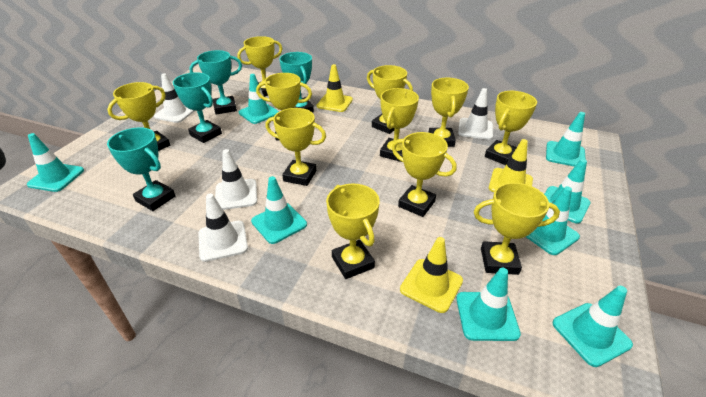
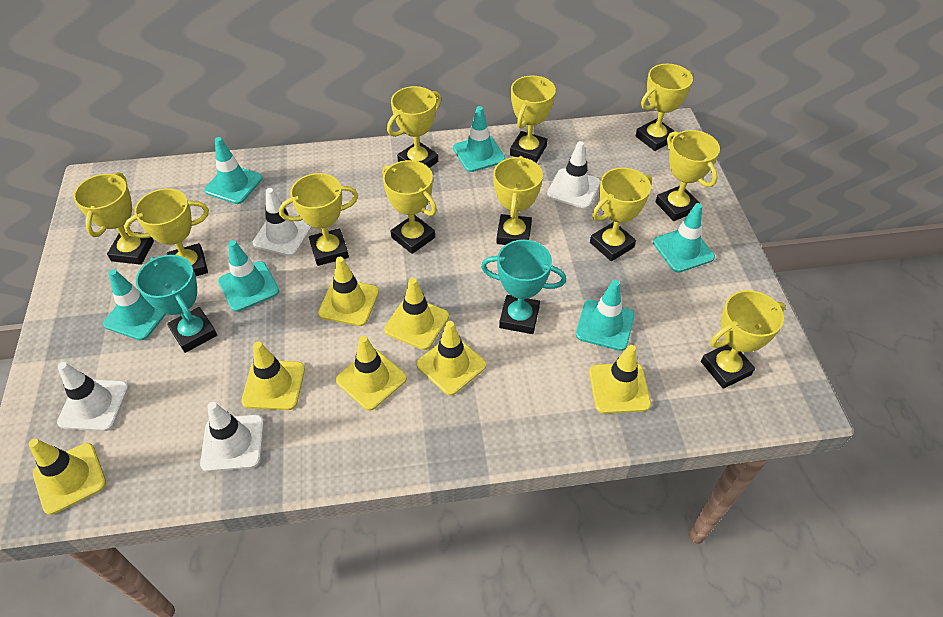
turquoise traffic cone: [27,133,84,192] [239,74,279,124] [251,176,307,244] [456,268,521,341] [526,186,580,255] [544,159,590,224] [546,112,586,167] [553,286,633,367] = 8 -> [103,269,166,340] [204,137,262,204] [218,240,279,312] [453,106,506,172] [576,280,635,351] [653,203,715,273] = 6
turquoise trophy: [107,127,176,211] [173,72,222,143] [189,50,242,114] [279,52,314,113] = 4 -> [136,255,217,353] [481,240,566,334] = 2
yellow traffic cone: [317,64,353,112] [400,237,463,313] [489,139,533,192] = 3 -> [29,439,106,515] [241,341,305,410] [318,257,379,326] [336,336,407,411] [384,278,449,350] [417,321,486,396] [589,345,651,414] = 7

